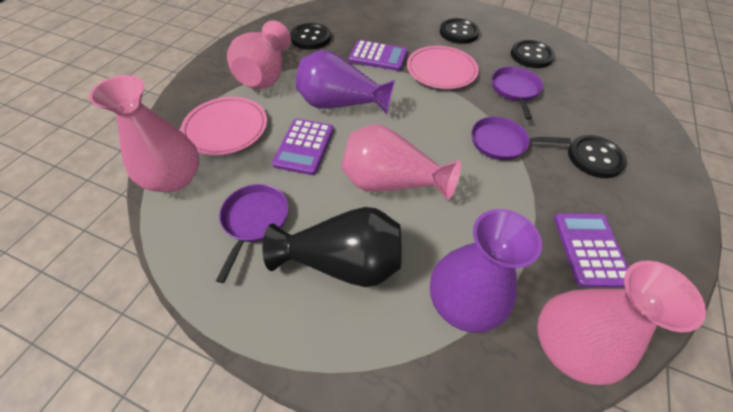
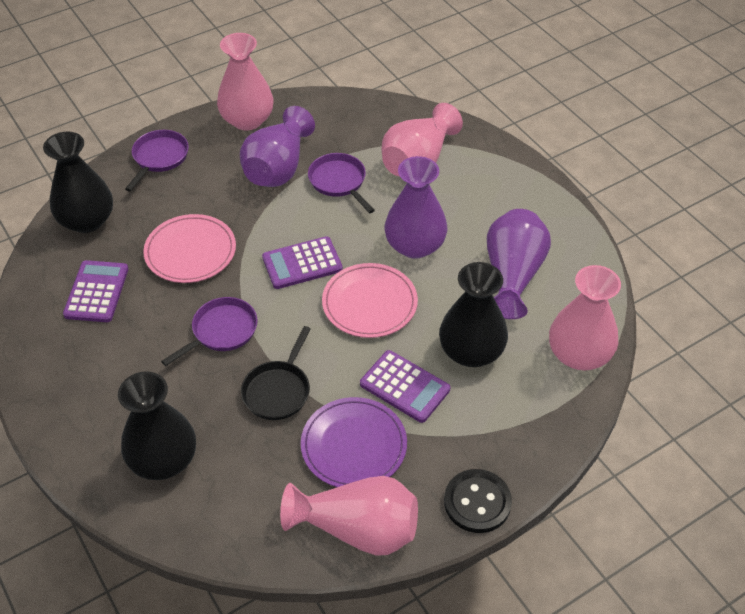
black button: [290,23,331,50] [440,18,480,44] [511,40,555,68] [568,135,627,178] = 4 -> [444,469,512,533] = 1
black pan: none = 0 -> [241,326,311,420] = 1
black vase: [262,207,402,287] = 1 -> [43,131,113,233] [118,371,196,480] [439,262,508,367] = 3
purple plate: none = 0 -> [301,397,407,487] = 1
purple vase: [296,50,395,114] [430,209,542,333] = 2 -> [240,106,315,187] [385,156,447,259] [487,209,551,319] = 3

